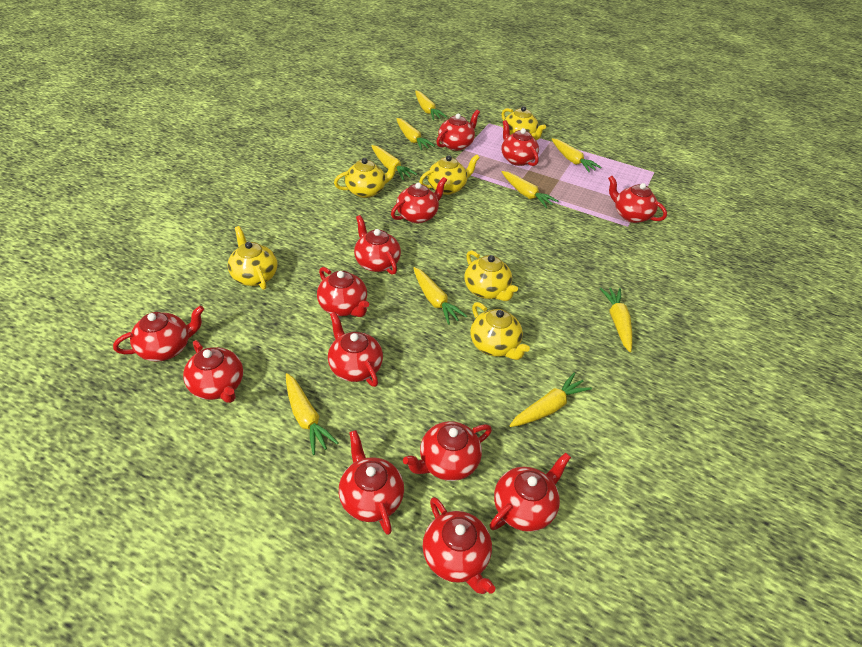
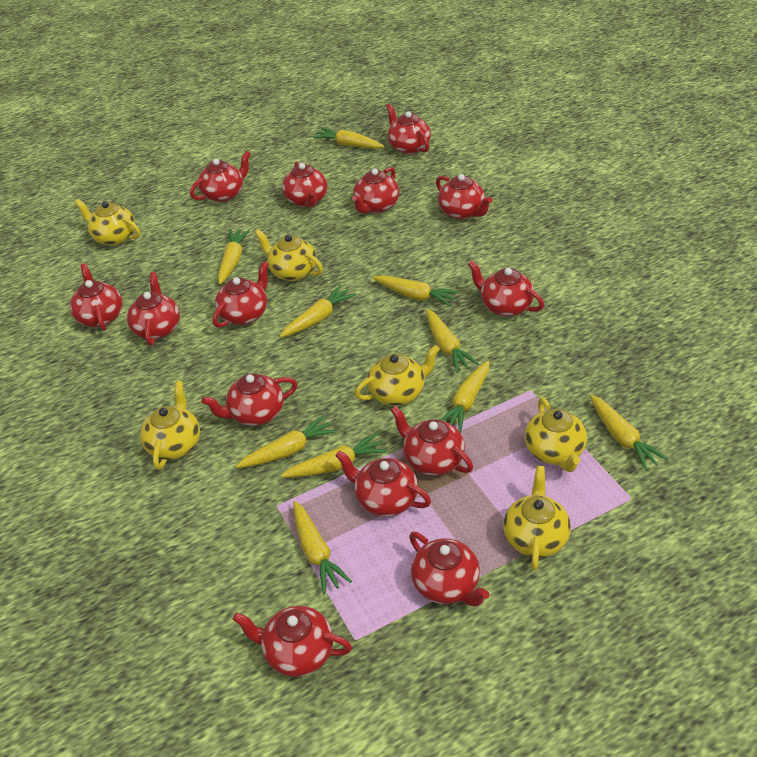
red teapot: [113,306,204,362] [183,340,243,403] [317,267,369,317] [328,312,383,387] [339,430,404,535] [354,215,401,275] [391,177,447,223] [403,421,492,481] [423,497,495,594] [436,110,480,151] [490,452,571,532] [501,120,539,166] [608,176,667,223] = 13 -> [70,263,123,331] [127,272,180,346] [190,151,251,202] [202,373,297,426] [213,261,269,328] [233,606,352,677] [282,161,328,207] [335,451,431,517] [352,167,399,213] [386,104,431,154] [391,406,473,476] [409,532,489,607] [436,174,492,219] [468,260,544,316] = 14
yellow carrot: [286,373,338,455] [371,145,417,180] [396,118,435,150] [414,267,467,325] [415,91,447,120] [502,171,558,208] [510,373,592,427] [552,138,601,173] [600,288,632,352] = 9 -> [218,229,250,284] [236,415,337,468] [279,285,356,338] [281,433,387,478] [293,501,352,594] [313,128,384,149] [373,275,460,307] [426,309,479,373] [441,360,490,433] [590,395,668,471] = 10

